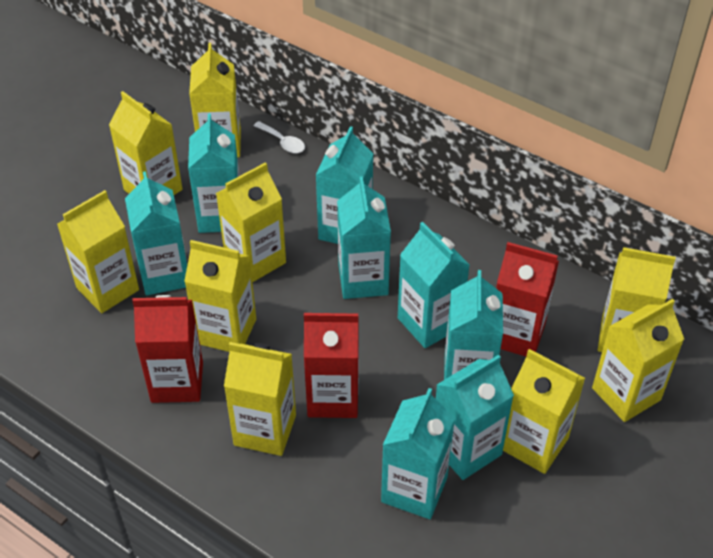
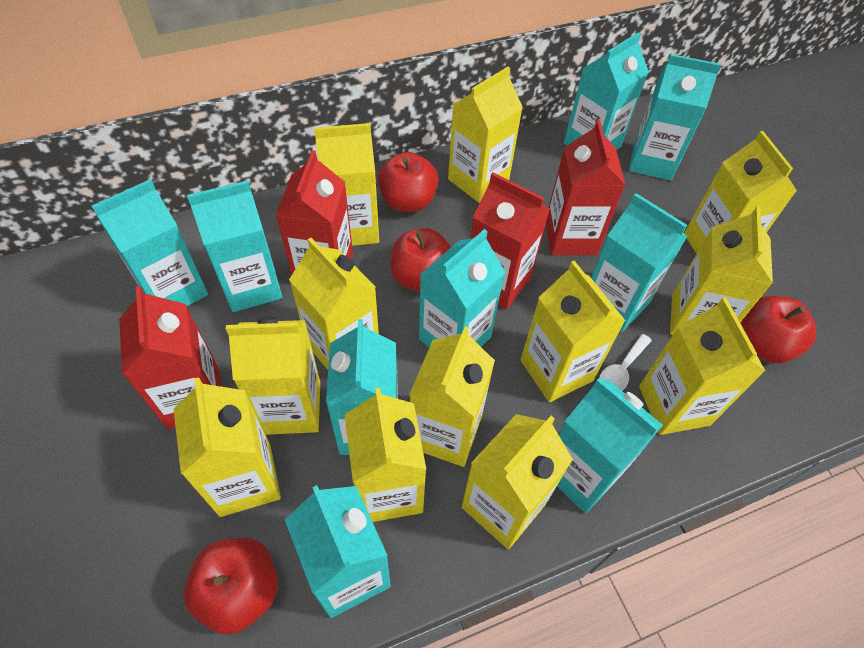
red apple: none = 0 -> [183,538,278,635] [378,152,439,212] [390,228,451,292] [740,296,817,363] = 4
red carton: [132,295,203,403] [304,313,359,418] [496,242,559,357] = 3 -> [119,286,221,429] [276,150,353,275] [471,173,550,310] [546,120,625,255] = 4
turquoise carton: [125,171,187,295] [188,113,239,233] [316,126,373,244] [337,176,391,299] [381,388,455,519] [398,222,470,348] [436,355,514,480] [444,270,503,380] = 8 -> [92,179,208,306] [187,180,282,312] [285,485,391,618] [326,319,398,455] [419,229,505,347] [557,377,663,513] [564,32,649,150] [591,193,687,332] [629,54,721,180] = 9
yellow carton: [57,190,139,313] [109,91,182,195] [184,240,256,352] [189,43,241,157] [216,162,286,282] [224,342,296,456] [503,349,585,474] [592,299,684,422] [598,247,676,352] = 9 -> [173,377,281,517] [226,316,320,435] [289,238,379,369] [314,123,379,246] [344,388,426,522] [409,326,495,467] [448,67,523,203] [462,414,573,549] [521,261,625,402] [639,297,765,435] [670,206,773,335] [684,131,797,254] = 12

